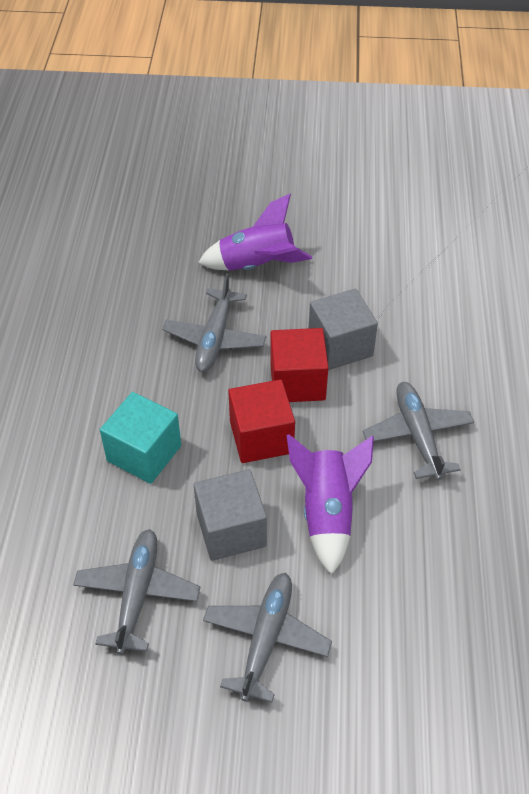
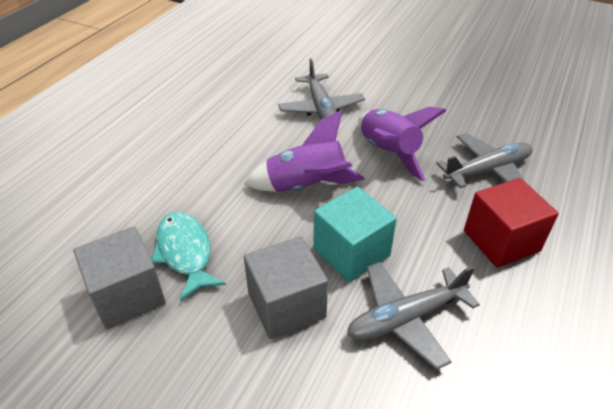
grey plane: [73,529,200,655] [162,273,266,372] [203,573,332,703] [363,382,474,480] = 4 -> [278,58,365,120] [347,262,480,370] [436,133,533,188] = 3
red cube: [228,379,295,463] [270,328,328,402] = 2 -> [464,178,559,268] = 1
turquoise fish: none = 0 -> [151,212,226,301] = 1

